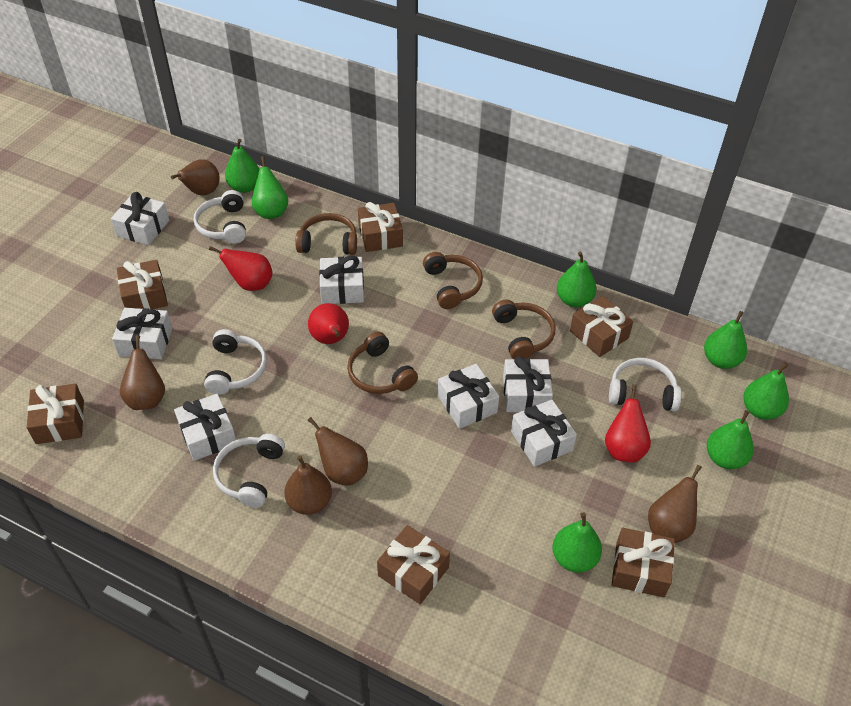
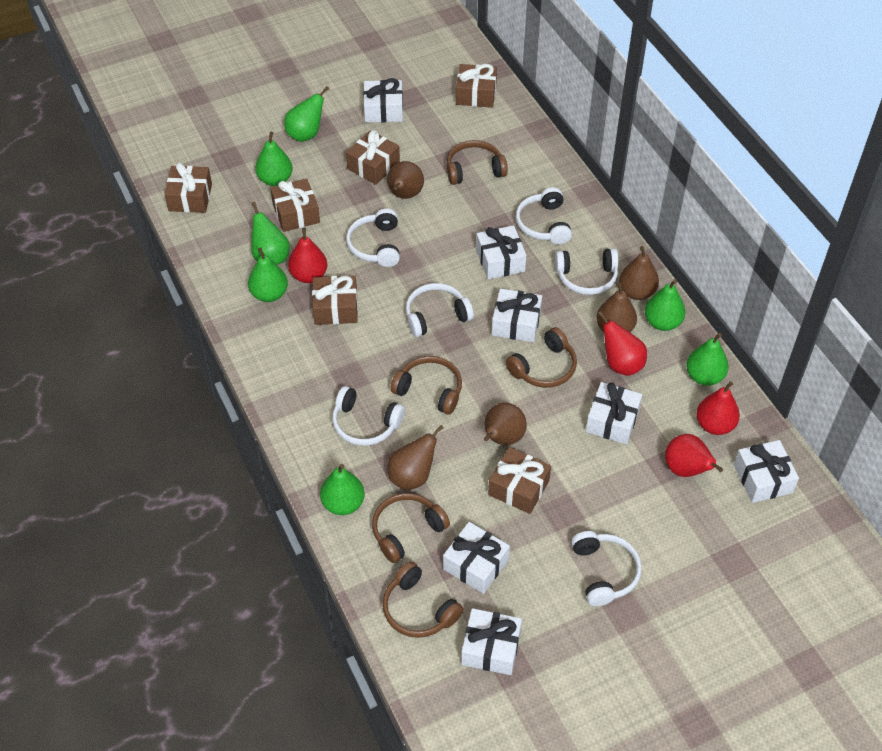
brown headphones: [296,213,357,255] [347,332,418,394] [423,252,483,309] [492,300,556,359] = 4 -> [372,493,450,563] [382,562,463,638] [390,356,462,415] [447,140,508,185] [506,327,577,388] = 5
red pear: [209,246,273,291] [308,303,349,344] [605,385,651,462] = 3 -> [288,228,327,283] [598,311,647,376] [665,434,723,477] [696,381,740,435] = 4
white headphones: [194,190,246,244] [204,329,267,395] [213,434,285,508] [609,358,681,411] = 4 -> [332,386,405,446] [346,208,400,267] [406,283,474,337] [516,187,572,244] [555,248,619,295] [571,531,642,606] = 6

